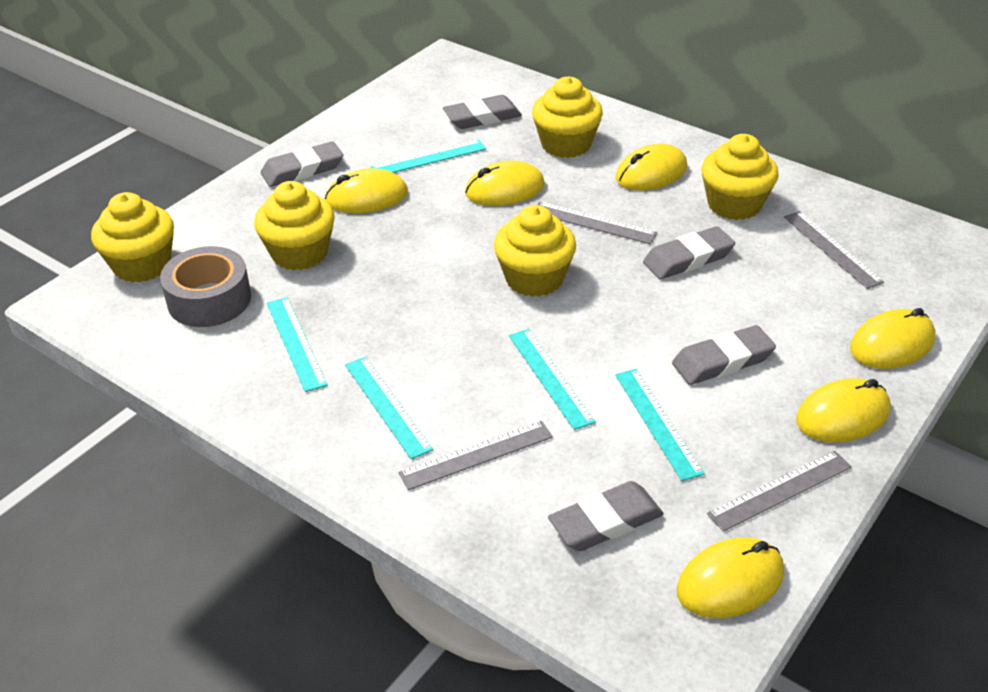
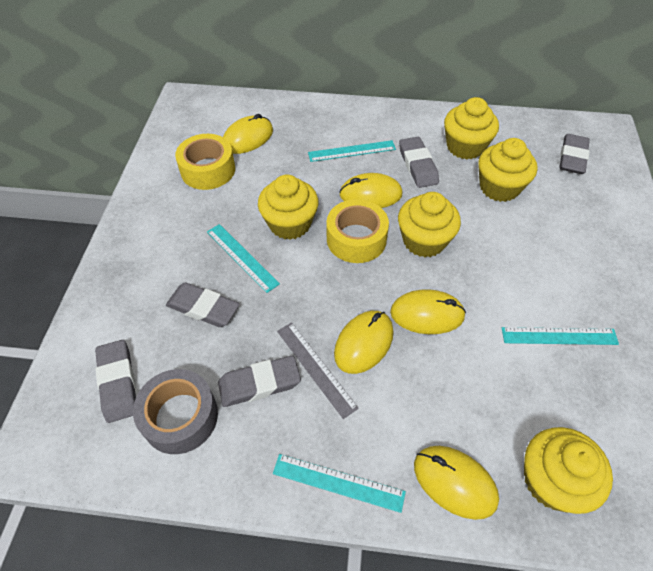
grey ruler: [399,421,553,490] [537,202,657,244] [707,451,852,532] [784,211,884,289] = 4 -> [277,322,359,419] = 1
turquoise ruler: [267,297,328,392] [345,357,433,459] [370,140,486,173] [509,329,596,430] [615,369,705,481] = 5 -> [207,224,280,293] [273,454,406,513] [308,140,396,162] [502,327,619,345] = 4
yellow mouse: [325,168,408,213] [465,161,545,206] [616,144,687,190] [677,537,784,618] [796,378,891,442] [850,308,936,369] = 6 -> [223,114,273,154] [334,311,393,374] [339,173,403,208] [390,289,466,334] [414,446,499,520] = 5
yellow tape: none = 0 -> [175,134,235,190] [327,199,389,263] = 2

